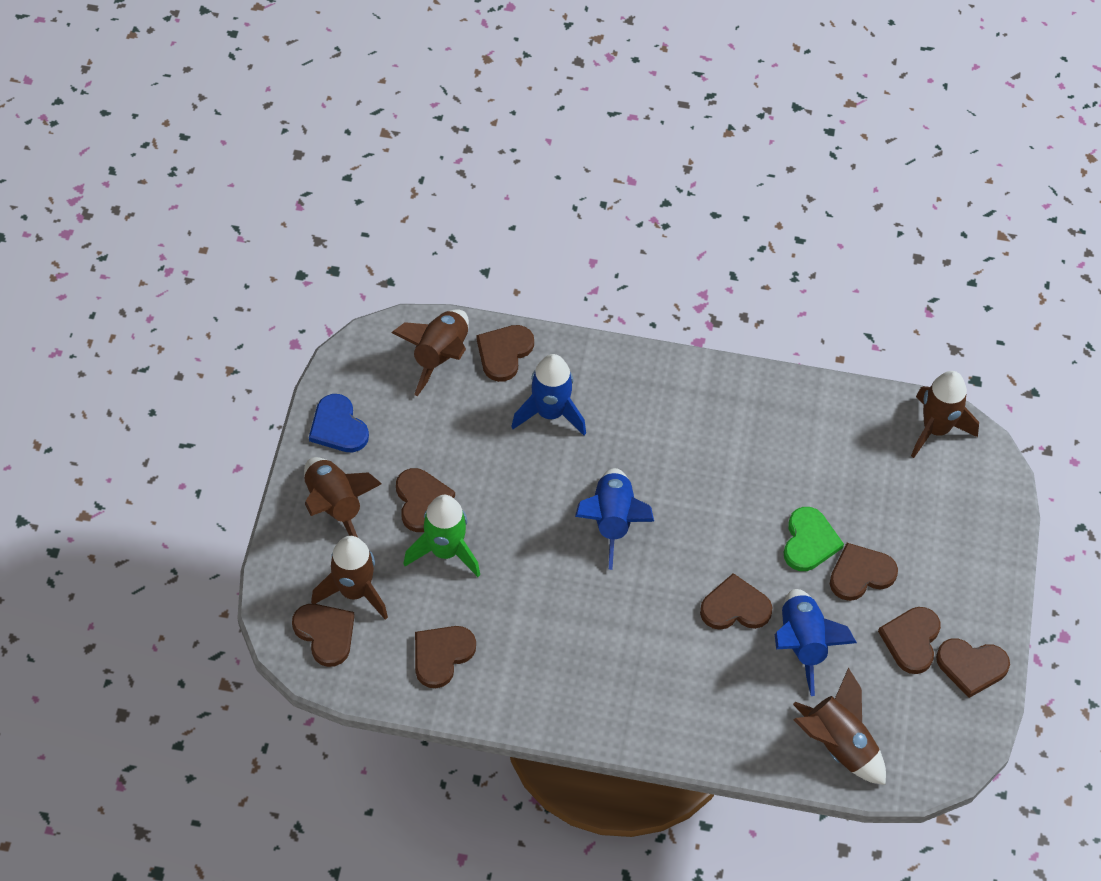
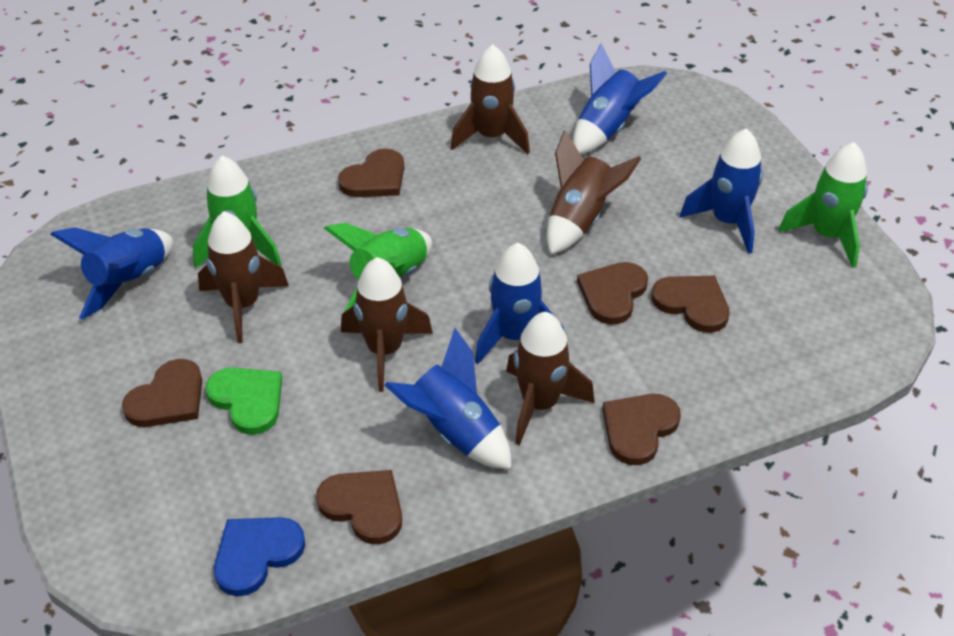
blue rocket: [511,354,586,435] [575,468,654,570] [775,589,857,696] = 3 -> [50,227,173,320] [384,328,511,469] [475,243,564,364] [573,43,667,154] [680,128,763,254] = 5
brown heart: [292,604,355,667] [396,468,455,532] [415,626,476,688] [476,325,534,382] [700,573,772,630] [830,543,898,601] [878,607,941,674] [936,638,1010,698] = 8 -> [122,359,202,427] [316,470,402,544] [338,149,404,197] [577,262,648,325] [602,394,681,465] [651,276,730,333] = 6
green rocket: [403,495,480,577] = 1 -> [193,156,282,268] [324,223,432,312] [778,142,868,268] = 3

